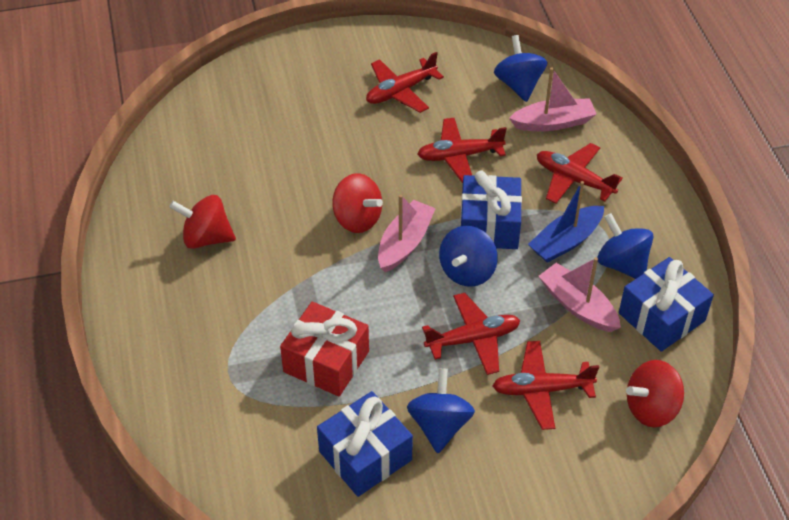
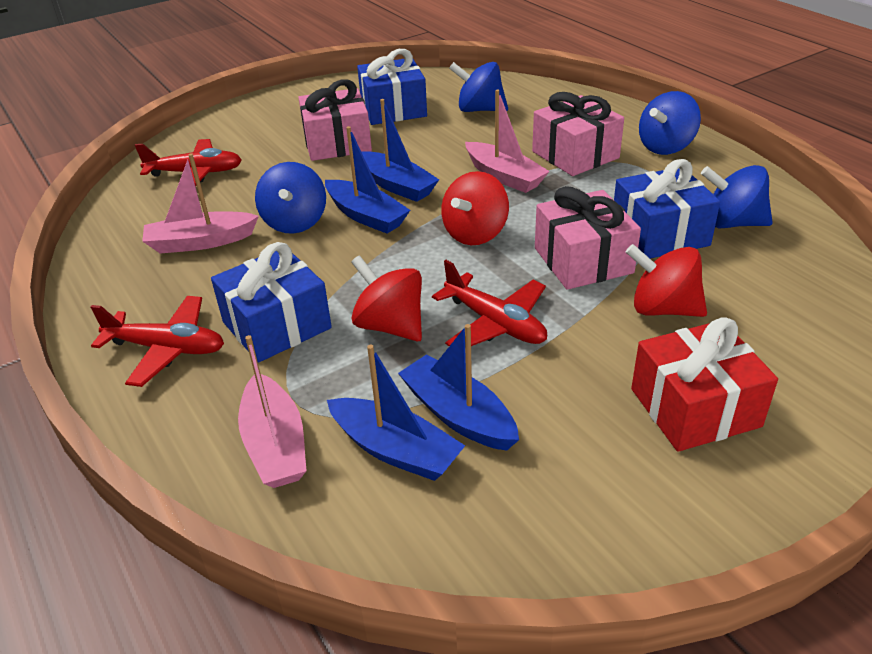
blue boat: [528,181,604,263] = 1 -> [325,126,410,234] [327,345,465,481] [362,99,439,202] [398,324,519,451] = 4
pink gift: none = 0 -> [298,79,372,161] [532,92,624,176] [535,186,641,290] = 3
red plane: [366,52,444,113] [417,118,507,183] [422,293,520,375] [493,341,599,430] [537,143,623,203] = 5 -> [91,296,224,387] [135,139,242,186] [432,260,547,346] = 3

